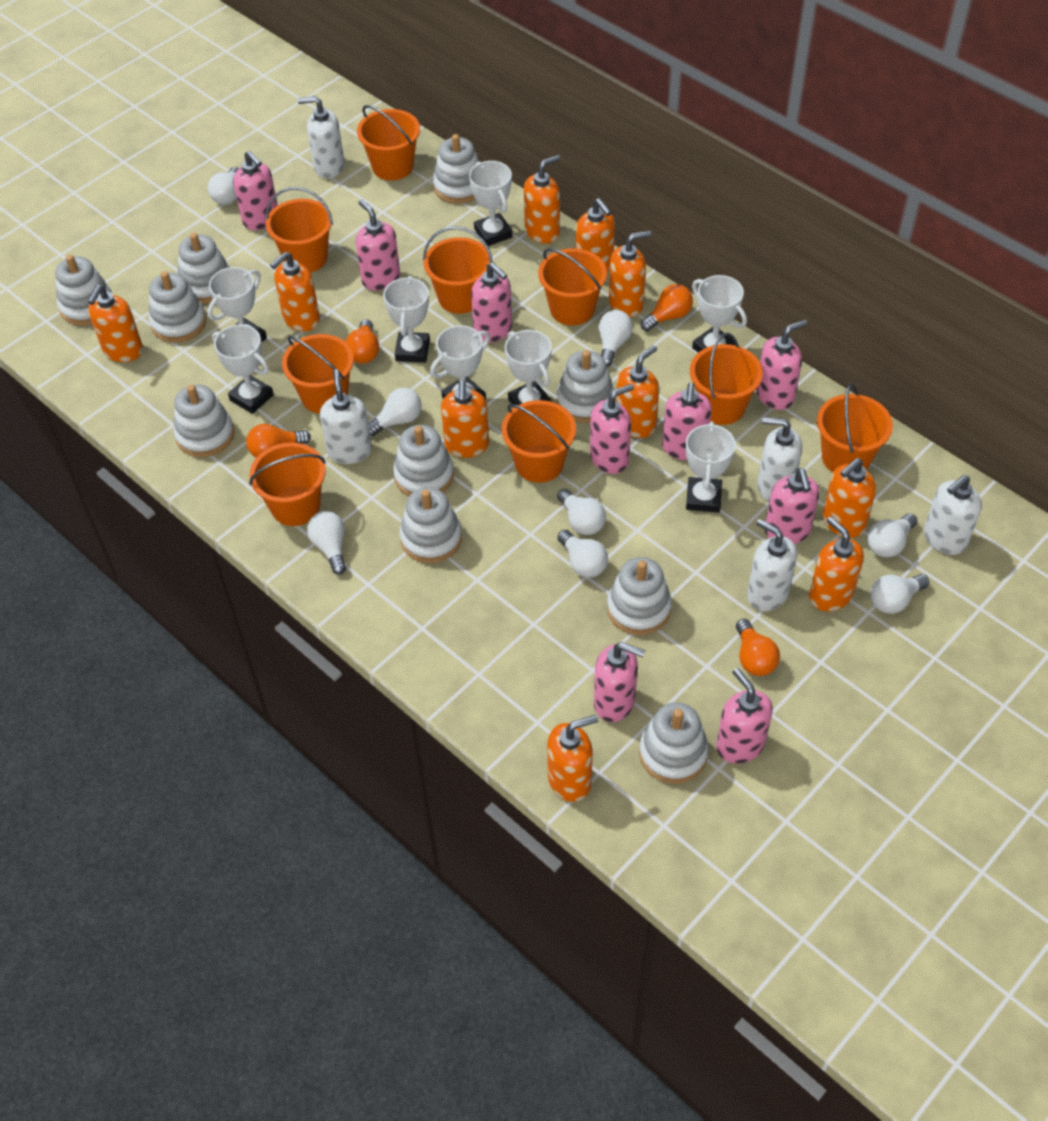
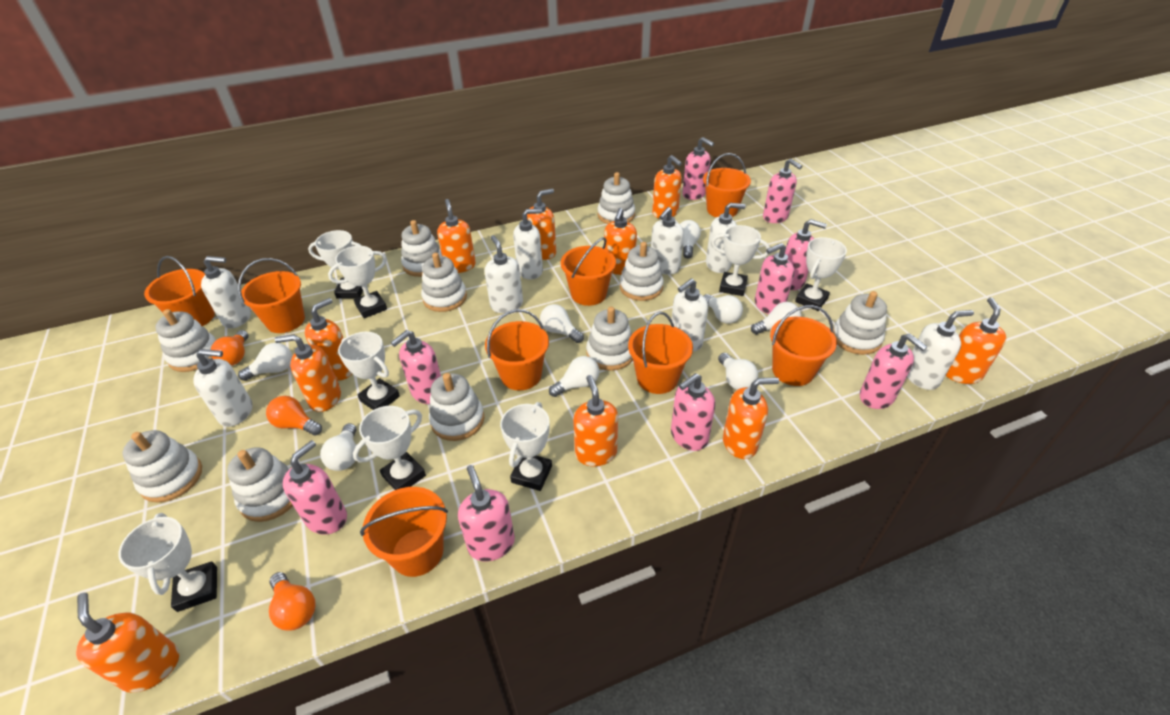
orange bucket: [249,442,326,526] [265,187,333,273] [282,334,354,414] [357,105,420,181] [423,226,492,314] [502,400,576,483] [538,248,607,325] [690,333,763,425] [817,383,893,472] = 9 -> [144,256,215,326] [238,258,305,333] [360,487,448,577] [485,309,549,390] [561,237,616,306] [628,312,693,394] [703,153,751,217] [770,305,837,386] = 8
orange light bulb: [246,424,311,458] [345,319,379,364] [641,284,693,331] [736,619,780,676] = 4 -> [211,330,248,366] [266,396,322,435] [269,572,315,631] = 3
white soap dispenser: [298,96,345,179] [320,369,372,464] [747,519,797,611] [757,417,802,502] [924,475,982,555] = 5 -> [193,349,252,427] [201,256,251,329] [485,235,523,313] [513,208,543,280] [651,207,684,275] [671,278,708,352] [706,203,746,273] [907,310,974,390] = 8

